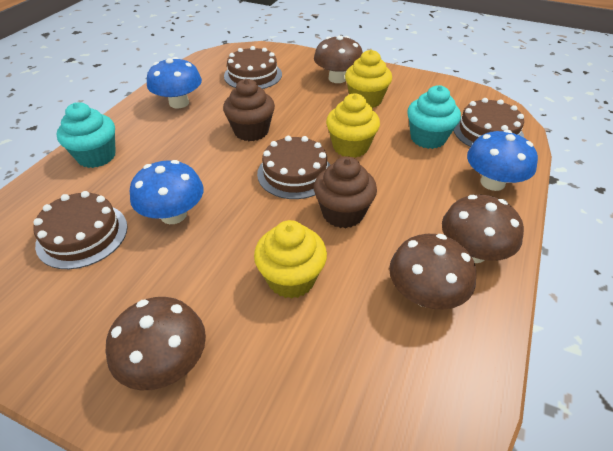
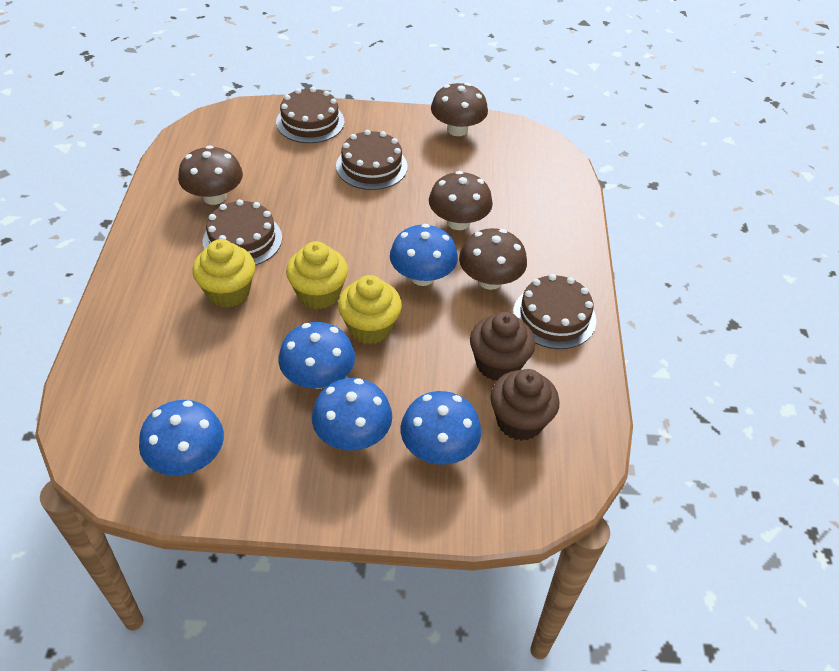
blue mushroom: [130,160,203,224] [147,57,202,108] [467,130,538,191] = 3 -> [139,400,224,476] [279,322,355,389] [312,378,392,451] [390,224,458,286] [401,391,481,465] = 5
turquoise cupcake: [56,102,116,168] [407,85,461,149] = 2 -> none = 0

